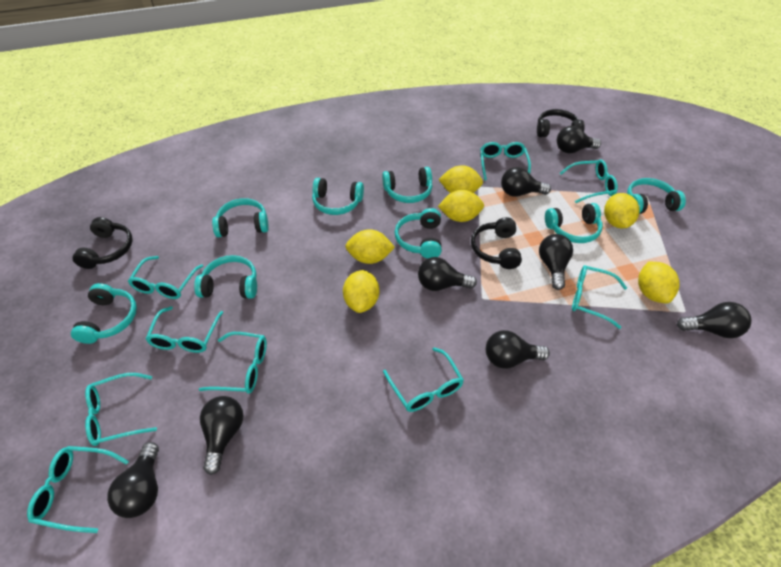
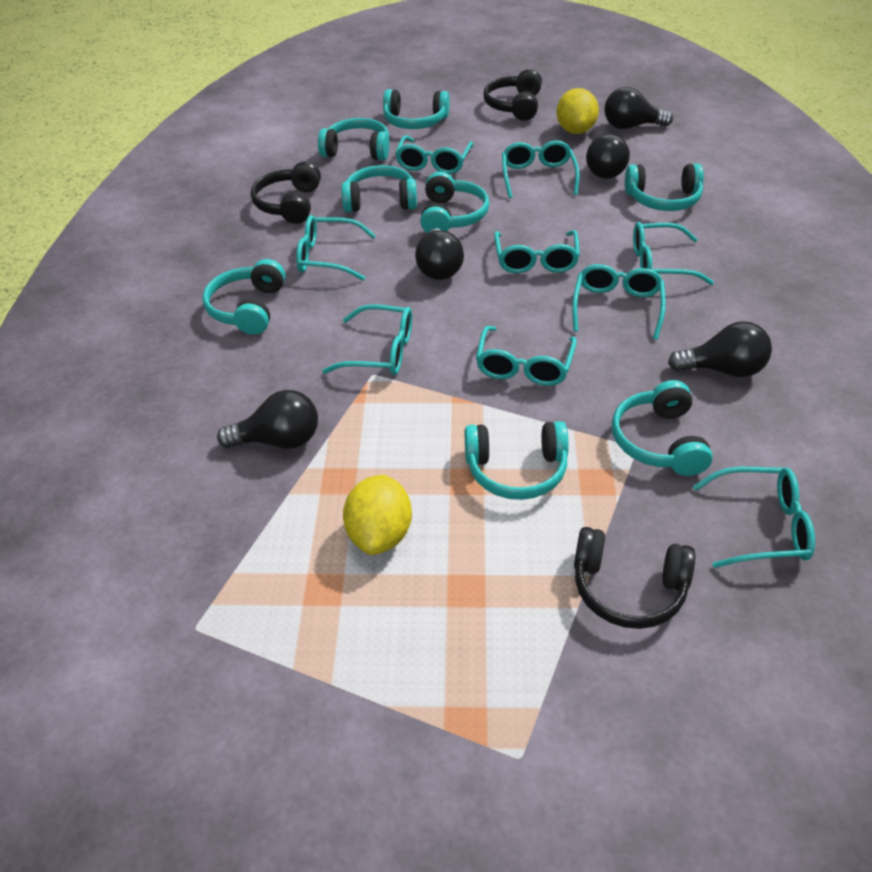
black light bulb: [107,442,159,518] [200,396,244,475] [418,257,477,291] [486,330,550,369] [501,167,551,197] [539,234,573,290] [557,126,601,154] [677,302,751,338] = 8 -> [217,390,318,449] [415,228,464,280] [586,134,630,179] [605,87,673,129] [668,321,772,377] = 5
yellow lemon: [343,270,379,313] [345,229,395,264] [438,165,483,193] [438,190,484,222] [604,193,640,228] [638,261,680,303] = 6 -> [343,475,412,555] [556,88,599,134] = 2

